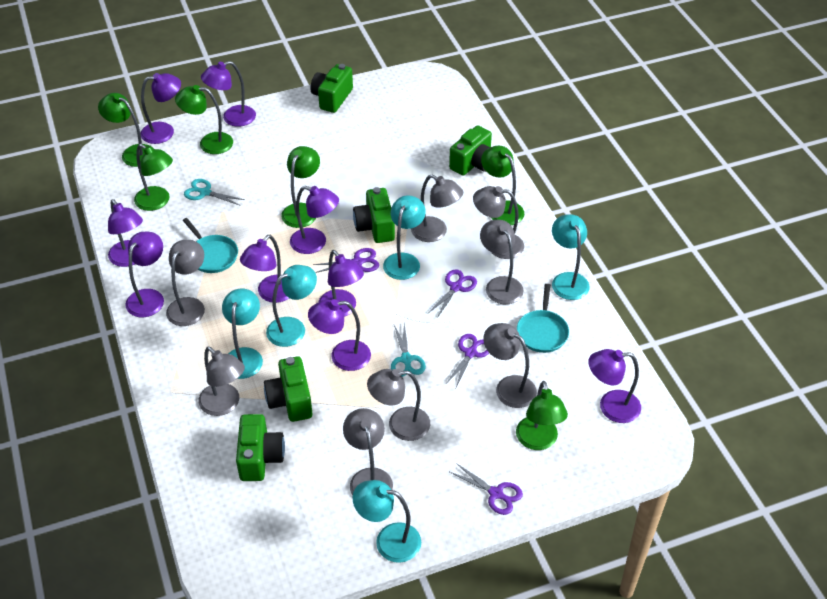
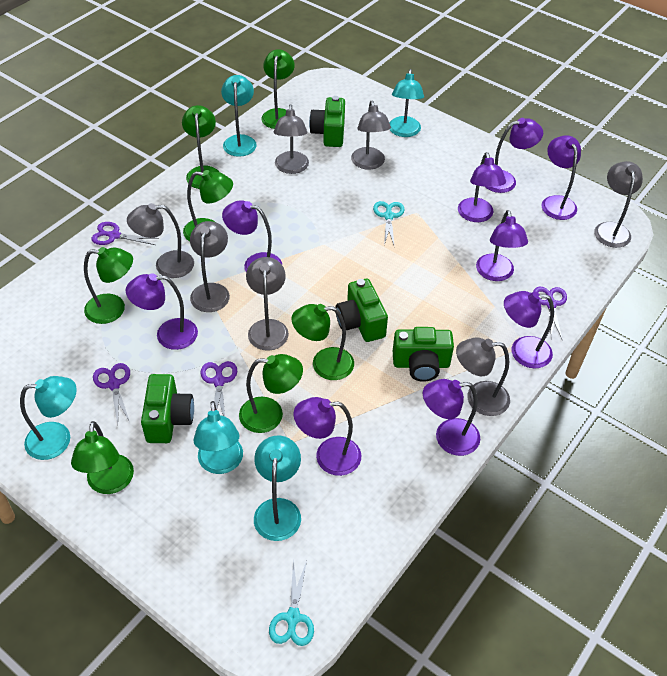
green camera: [236,414,285,481] [264,356,313,422] [310,64,353,113] [353,187,395,243] [449,125,492,176] = 5 -> [141,374,194,443] [309,96,345,147] [336,279,388,342] [393,327,454,382] = 4
green lamp: [98,93,154,167] [134,144,173,211] [175,85,233,154] [281,146,320,228] [481,146,524,225] [516,381,568,450] = 6 -> [71,421,134,494] [84,247,133,324] [182,105,219,189] [183,170,233,242] [239,354,303,433] [261,49,295,129] [292,304,354,380] = 7
grey lamp: [166,240,205,326] [198,347,245,416] [343,408,393,496] [367,369,430,441] [411,175,463,242] [473,186,524,259] [480,220,524,304] [483,323,537,408] = 8 -> [127,203,194,278] [190,221,230,312] [246,257,289,351] [274,105,309,174] [351,101,391,170] [456,338,510,416] [594,161,643,248] = 7
turquoise pan: [183,218,238,273] [517,284,569,353] = 2 -> none = 0

